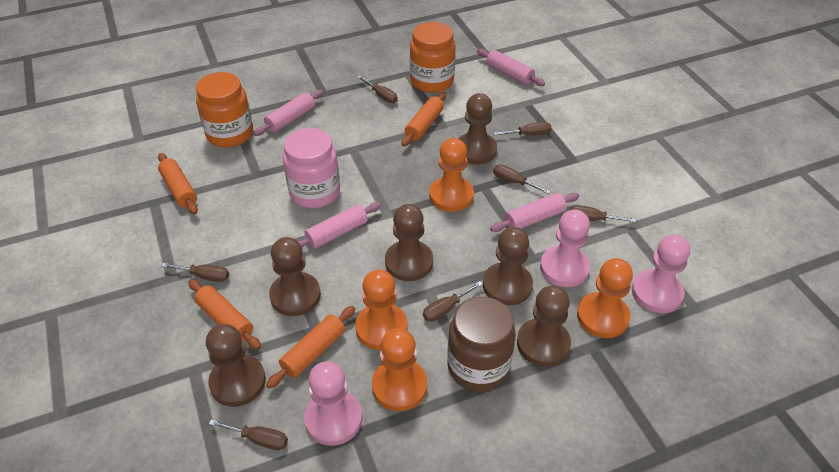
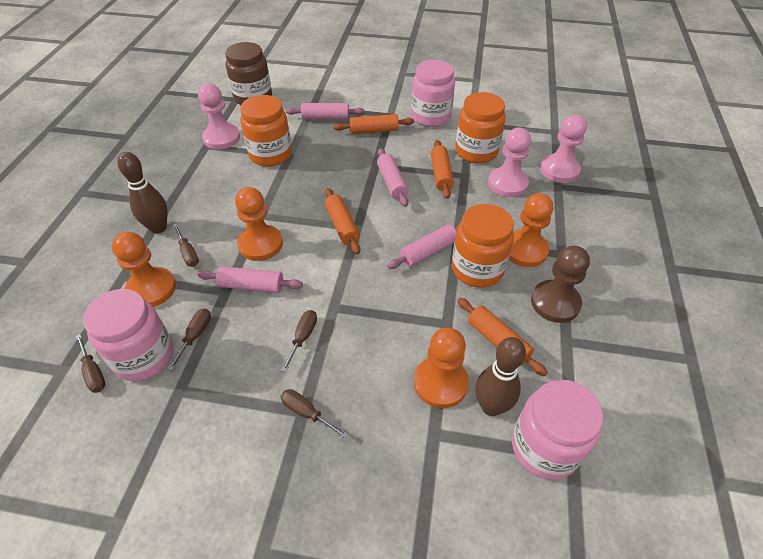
brown bowling pin: none = 0 -> [117,152,167,234] [475,337,526,416] = 2
brown pawn: [206,324,266,407] [269,237,321,316] [385,204,433,281] [458,93,497,164] [483,227,533,305] [517,286,571,367] = 6 -> [531,246,590,323] = 1
brown screwdriver: [162,263,229,282] [209,419,288,450] [357,76,398,103] [423,281,483,322] [493,164,550,194] [494,122,551,135] [570,205,636,222] = 7 -> [75,334,105,393] [167,308,211,371] [173,224,199,267] [280,389,348,439] [281,310,317,372] = 5
orange jar: [196,72,253,148] [410,22,456,93] = 2 -> [240,95,292,167] [452,204,514,288] [455,92,506,163] = 3
pink jar: [283,128,340,208] = 1 -> [83,289,173,381] [411,60,455,127] [512,379,603,480] = 3

